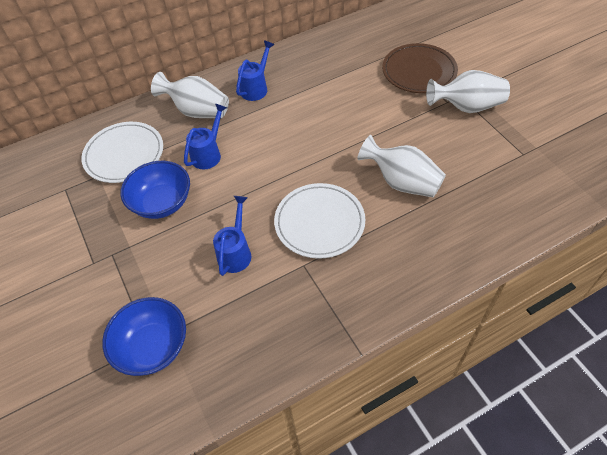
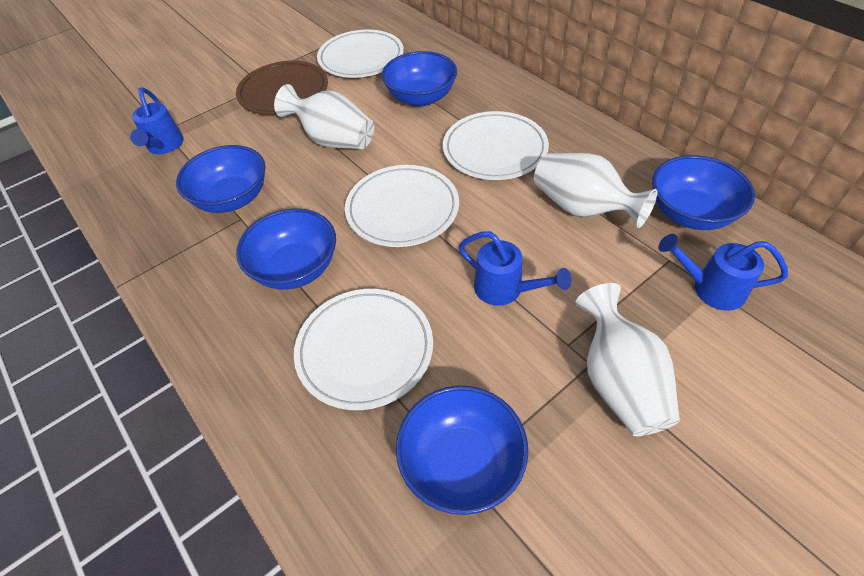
blue bowl: [102,297,186,376] [120,161,190,219] = 2 -> [176,145,266,213] [236,209,336,289] [382,51,457,107] [396,386,528,515] [652,155,755,230] = 5
white plate: [81,122,163,183] [274,183,365,259] = 2 -> [294,289,433,410] [317,30,404,78] [345,165,459,247] [443,111,549,180] = 4

